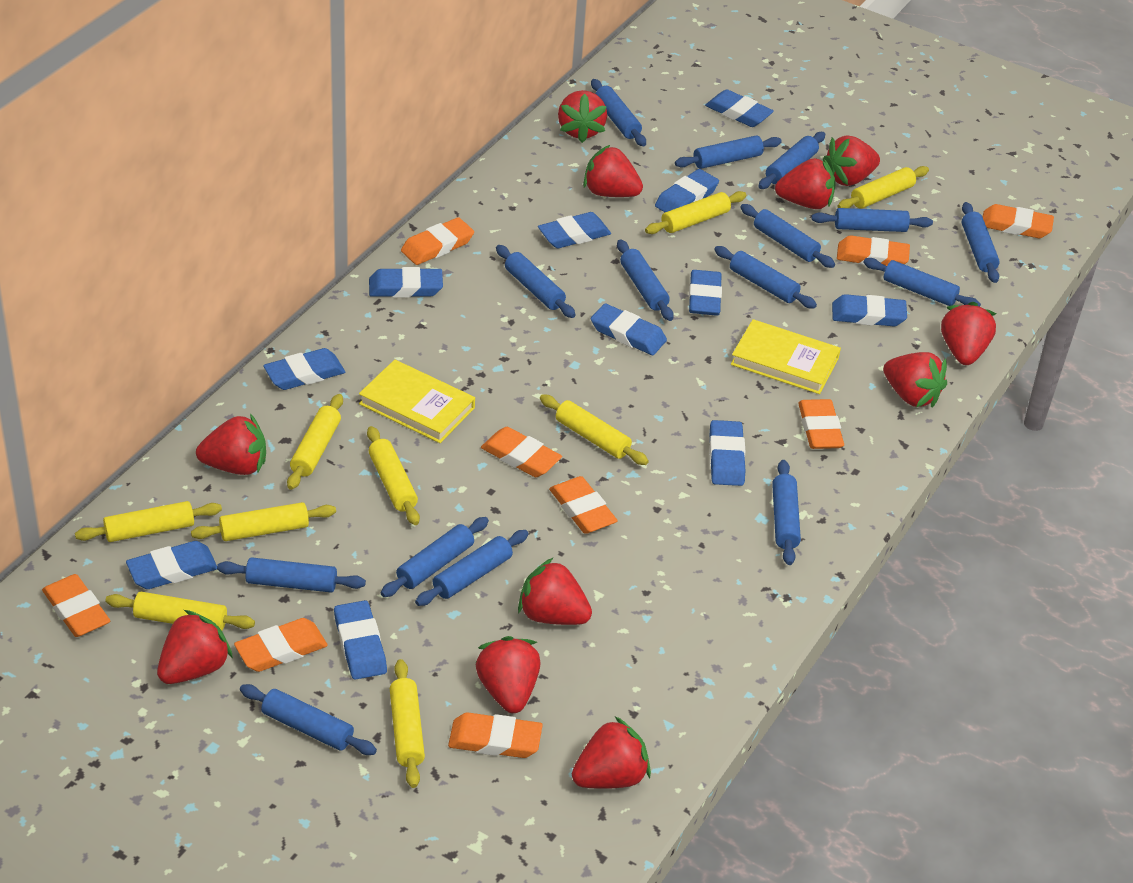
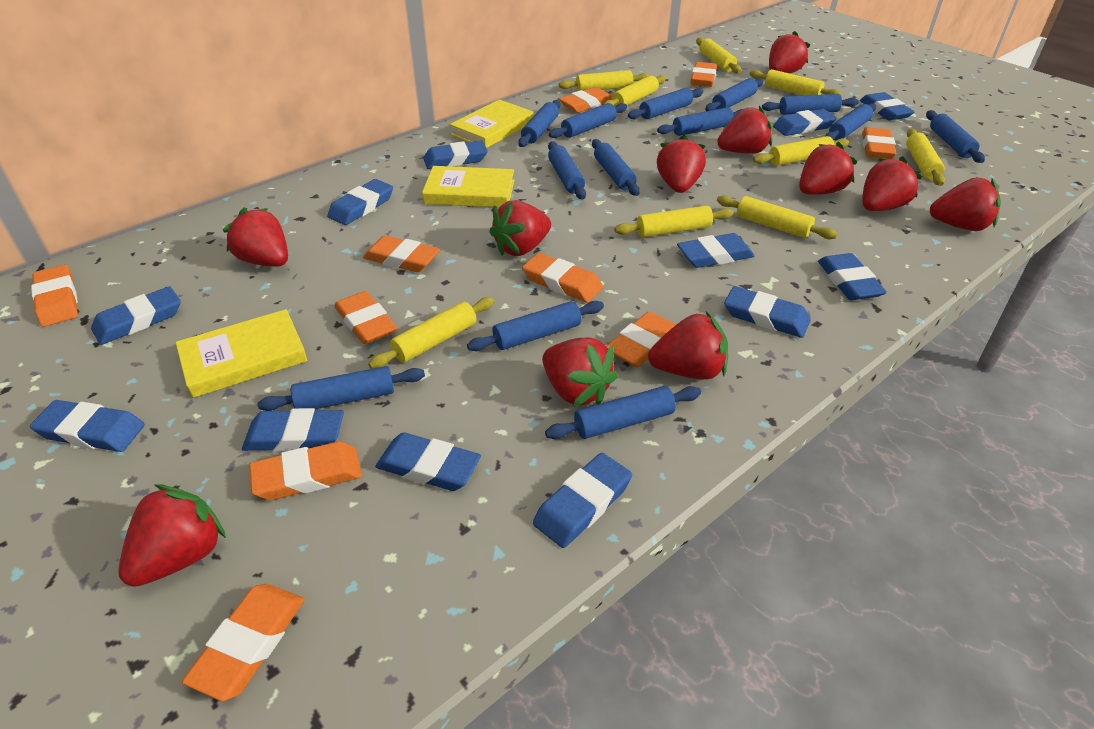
blue eraser: [126,541,217,589] [263,348,345,390] [334,600,387,680] [369,267,443,298] [538,212,611,248] [591,303,667,355] [655,169,719,212] [689,270,722,316] [705,89,774,127] [709,420,745,486] [832,294,907,327] = 11 -> [30,400,145,452] [91,286,181,345] [242,408,344,452] [327,179,393,225] [375,432,481,491] [423,140,488,169] [533,453,632,548] [677,233,754,268] [724,286,811,338] [773,109,837,136] [818,253,887,300] [860,92,914,120] = 12
blue rolling pin: [217,557,366,592] [240,684,377,755] [381,517,489,597] [415,530,529,606] [496,245,576,318] [591,79,646,146] [617,239,674,321] [675,135,782,169] [714,246,817,309] [740,204,835,268] [758,132,825,189] [772,460,801,565] [811,208,933,232] [863,258,981,307] [962,202,1000,283] = 15 -> [257,366,425,411] [467,301,604,351] [518,100,561,147] [545,386,701,439] [548,141,586,199] [549,103,627,138] [592,139,640,196] [628,88,703,119] [657,107,742,136] [705,78,764,111] [762,94,859,115] [825,103,876,140] [926,110,985,163] = 13
orange eraser: [42,574,110,637] [234,618,328,672] [401,217,474,265] [448,712,543,758] [481,427,562,477] [549,476,618,534] [798,399,844,449] [837,235,910,266] [983,204,1054,238] = 9 -> [31,265,78,327] [182,584,305,701] [249,441,361,500] [335,291,397,344] [363,235,440,272] [522,253,603,303] [559,87,612,113] [606,312,676,367] [690,62,717,87] [862,127,896,159] = 10
yellow book: [359,360,475,443] [731,319,841,394] = 2 -> [176,309,307,398] [422,166,515,208] [450,99,534,148] = 3

